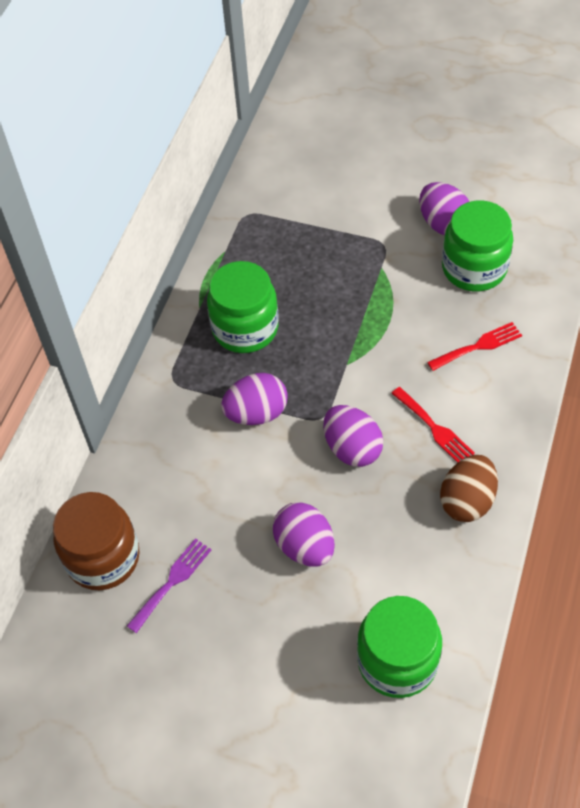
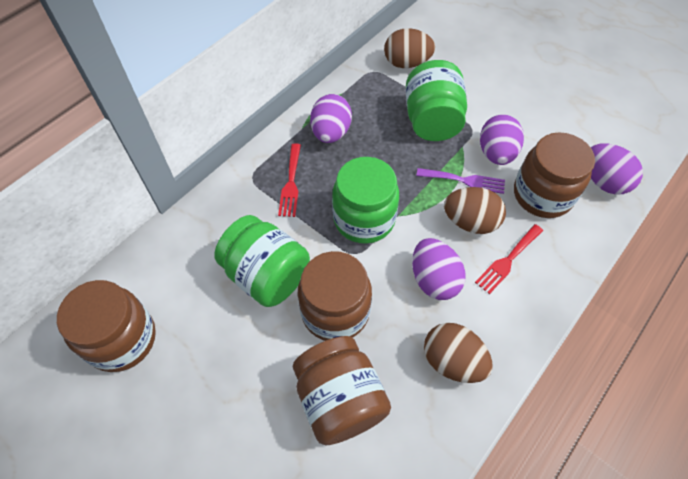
brown egg: [440,455,498,522] = 1 -> [384,28,435,68] [424,323,493,383] [444,187,506,234] = 3
brown jar: [53,492,140,590] = 1 -> [57,280,156,372] [293,336,391,445] [298,251,372,341] [514,132,595,218] = 4

